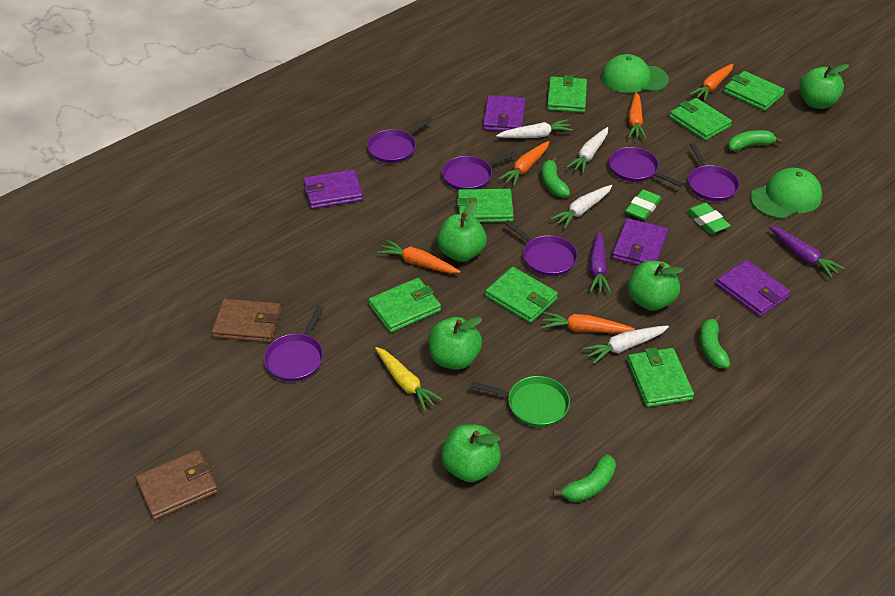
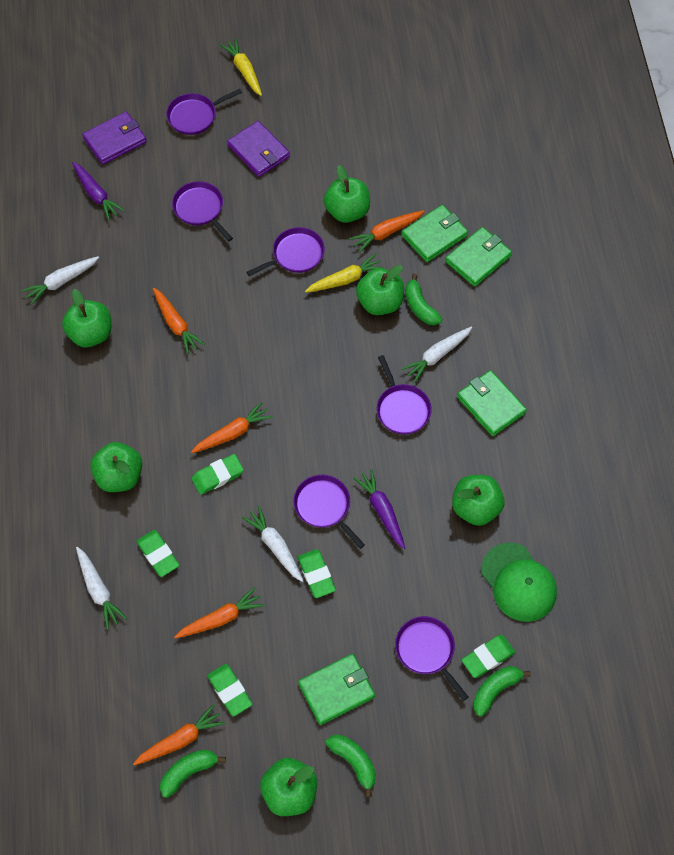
brown wallet: [135,450,218,520] [212,299,281,343] = 2 -> none = 0
green apple: [428,317,482,369] [437,201,487,262] [441,424,501,482] [628,261,684,311] [799,64,849,109] = 5 -> [62,289,111,347] [90,442,142,492] [260,758,317,816] [324,165,370,223] [356,265,404,315] [452,475,505,526] = 6
green cap: [601,54,669,93] [750,168,822,219] = 2 -> [481,542,557,622] = 1
green eraser: [626,189,661,220] [686,203,731,234] = 2 -> [136,530,179,577] [192,454,244,495] [207,664,252,716] [298,549,336,598] [462,635,515,678] = 5
green pan: [471,376,570,427] = 1 -> none = 0
green wallet: [368,278,441,332] [457,189,514,222] [485,267,558,323] [547,75,587,113] [627,347,694,407] [669,98,732,140] [724,71,785,111] = 7 -> [298,654,375,725] [401,205,468,262] [445,227,512,287] [457,370,527,436] = 4
purple wallet: [304,169,363,209] [483,95,525,131] [612,218,668,265] [716,260,791,317] = 4 -> [82,112,147,165] [227,121,290,177] = 2
yellow carrot: [375,347,443,412] = 1 -> [220,38,262,96] [305,254,385,293] = 2

